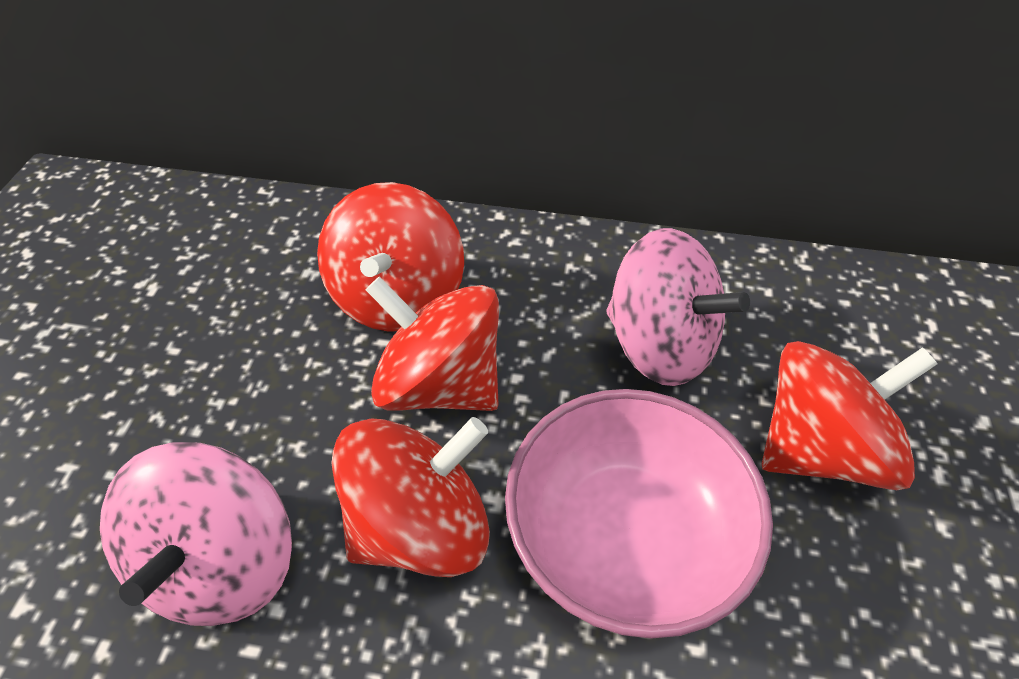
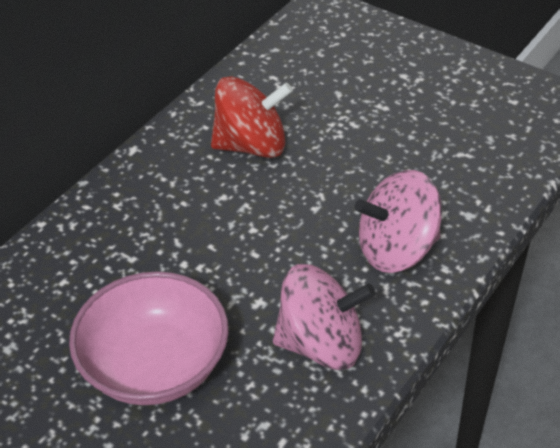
red spinning top: [317,182,464,332] [331,417,490,577] [366,277,499,411] [762,341,938,490] = 4 -> [211,76,293,158] = 1

